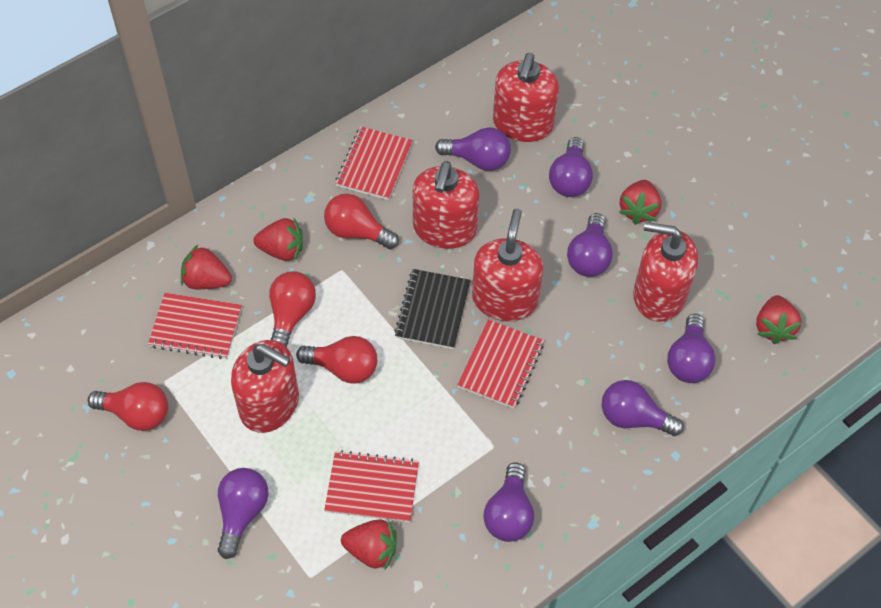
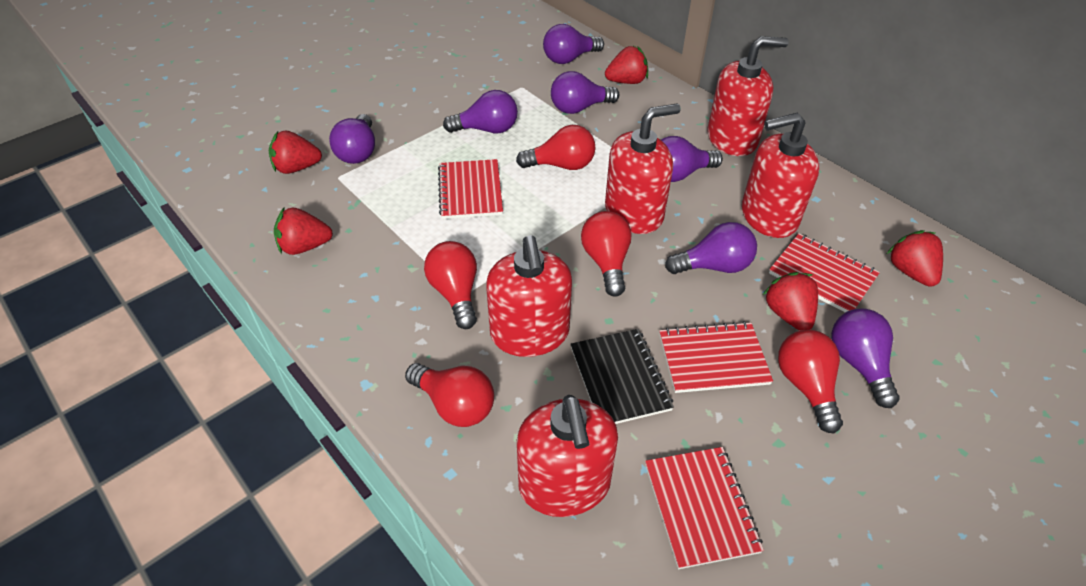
red light bulb: [88,382,168,431] [269,271,316,347] [296,336,377,384] [324,194,399,249] = 4 -> [405,363,494,427] [424,241,477,329] [516,125,596,170] [581,211,632,297] [778,330,843,433] = 5

